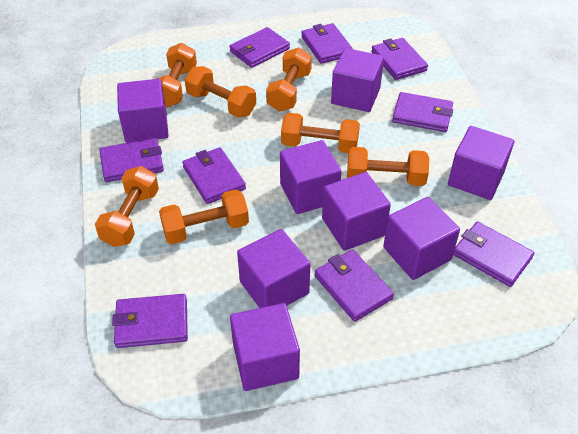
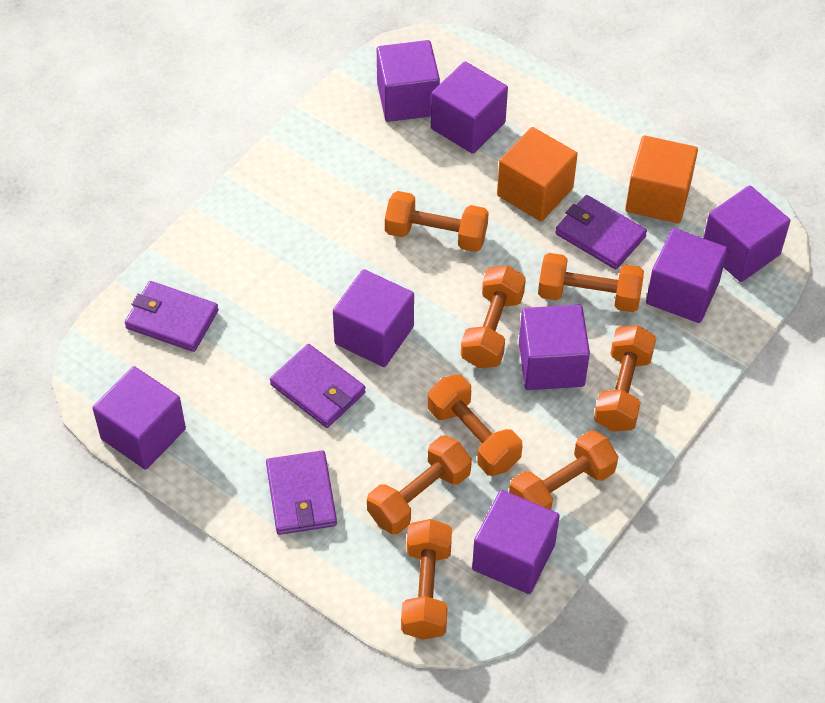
orange cube: none = 0 -> [497,127,578,221] [625,135,698,223] = 2
orange dumbbell: [95,166,159,247] [157,43,197,107] [159,189,249,244] [185,66,256,118] [266,48,312,111] [281,113,360,153] [347,147,429,186] = 7 -> [367,436,472,534] [385,191,489,252] [401,519,452,640] [428,374,522,476] [461,265,526,368] [509,430,618,510] [538,253,644,312] [594,325,656,432] = 8
purple wallet: [100,138,164,182] [112,294,188,348] [182,147,246,204] [229,27,290,68] [301,23,354,64] [315,249,394,322] [371,38,428,80] [392,92,453,132] [453,221,534,287] = 9 -> [125,281,219,352] [266,451,337,535] [270,344,366,428] [555,195,647,270] = 4

